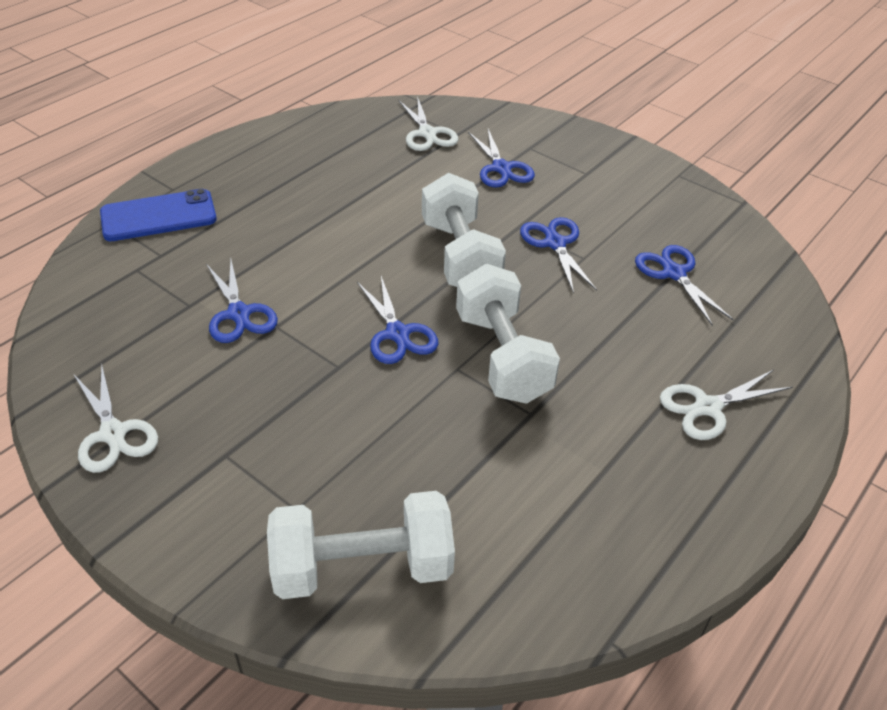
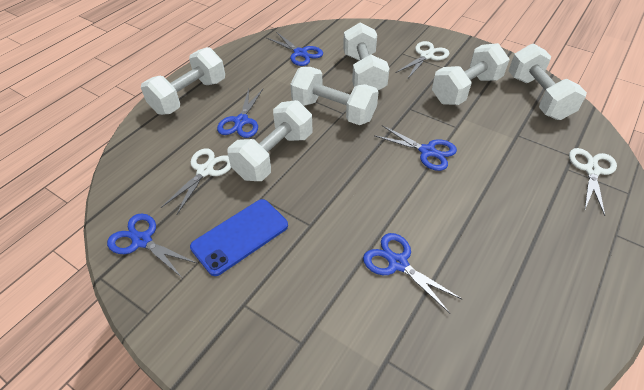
white dumbbell: [267,491,455,599] [422,173,506,287] [456,264,560,404] = 3 -> [141,47,225,115] [227,100,312,181] [290,67,379,125] [343,23,390,90] [432,43,510,105] [509,44,587,120] = 6

